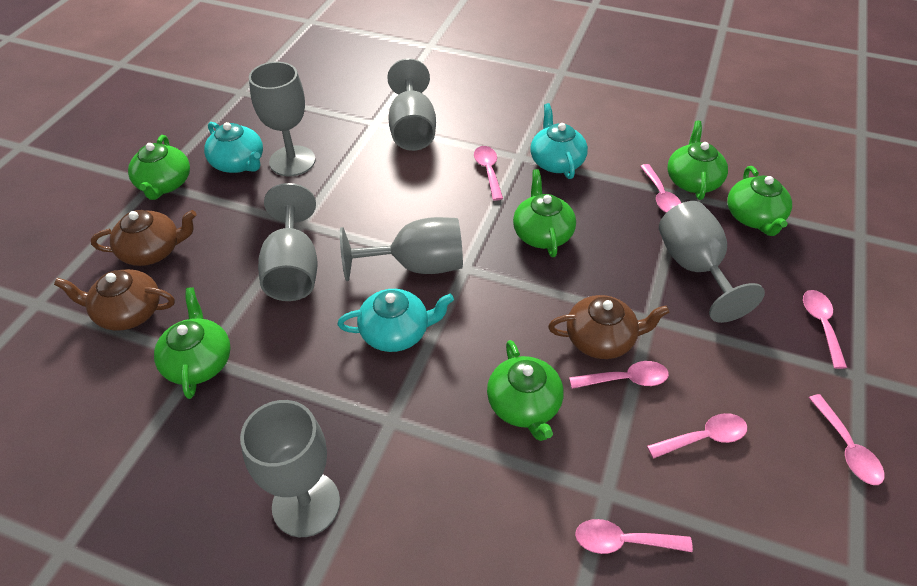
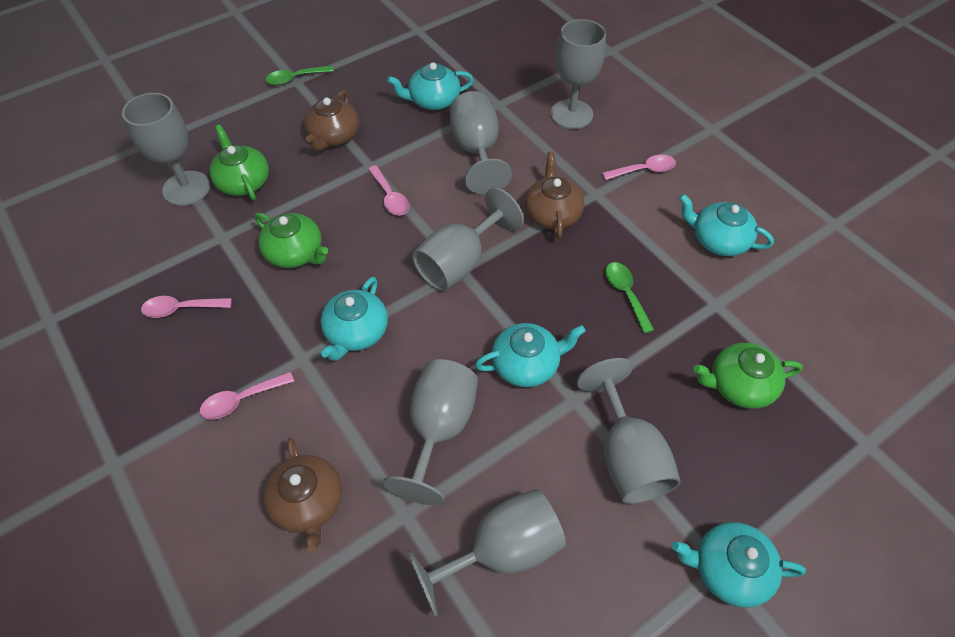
green spoon: none = 0 -> [265,65,334,85] [605,262,654,334] = 2
green teapot: [128,135,190,200] [154,287,231,399] [487,340,564,441] [513,169,576,257] [667,121,728,200] [727,166,792,236] = 6 -> [209,125,269,200] [254,213,328,268] [693,343,803,409] = 3
grey goblet: [240,400,340,537] [249,62,316,176] [258,183,317,301] [340,217,463,281] [387,58,436,151] [659,201,765,323] = 6 -> [122,93,210,206] [383,359,478,505] [407,489,566,617] [412,188,524,291] [450,91,512,194] [550,19,606,129] [577,358,681,504] = 7
pink spoon: [474,146,503,201] [569,361,669,389] [575,519,693,554] [640,164,681,213] [647,413,747,459] [803,290,847,369] [809,394,885,485] = 7 -> [141,296,232,318] [200,372,294,420] [368,165,409,216] [602,155,676,180] = 4
turquoise teapot: [204,122,263,173] [338,289,454,352] [530,103,588,179] = 3 -> [320,277,388,361] [387,62,474,110] [475,323,586,387] [672,522,806,608] [679,194,774,256] = 5

